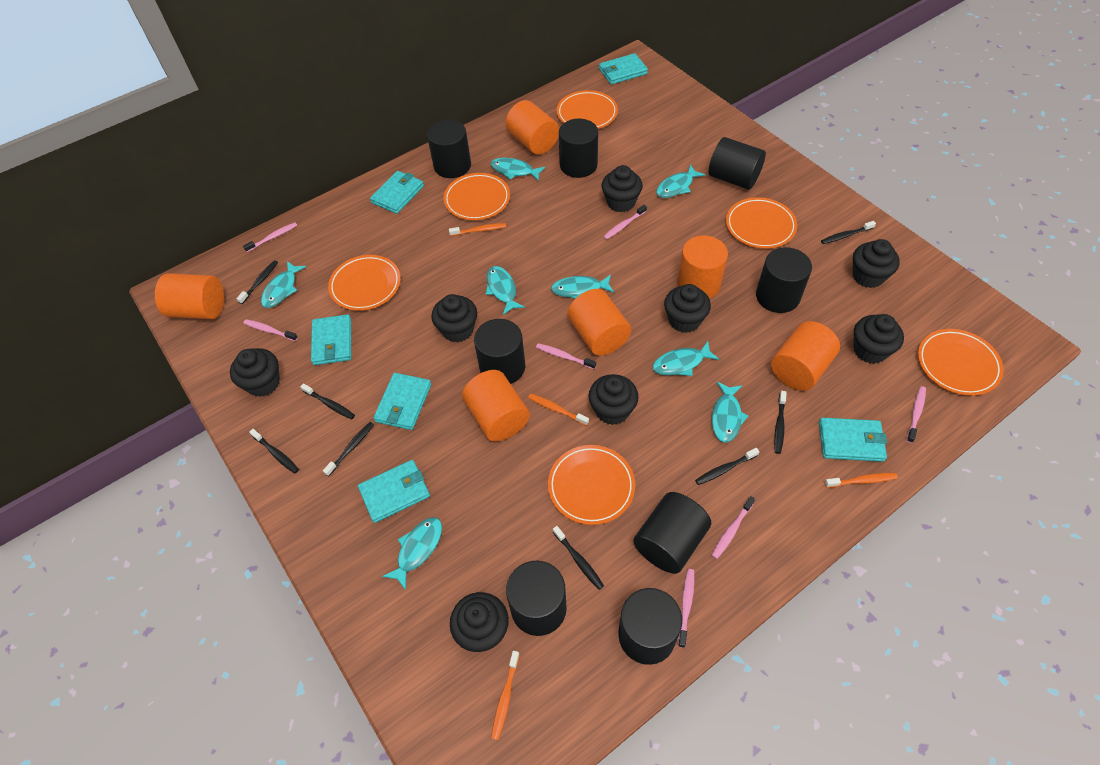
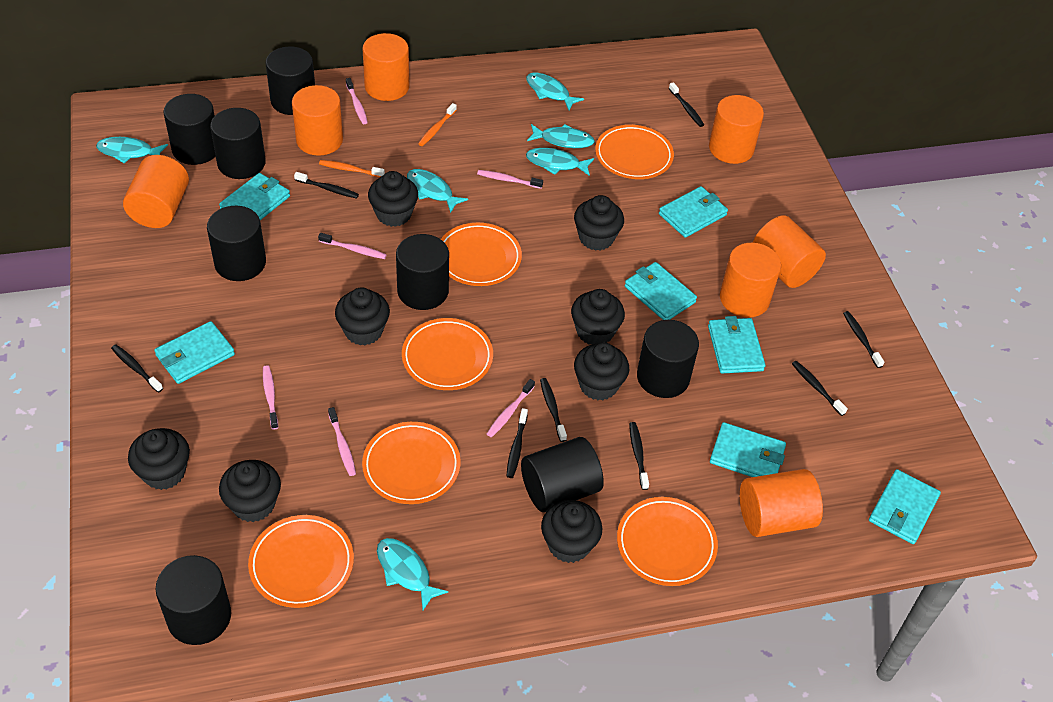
orange cylinder: [155,273,224,319] [462,370,530,442] [506,100,559,155] [567,289,631,356] [677,235,728,299] [771,321,840,391] = 6 -> [123,155,189,228] [292,85,343,156] [362,33,409,101] [709,95,764,164] [720,243,781,317] [740,469,823,537] [753,215,826,288] = 7
orange toothbrush: [449,223,506,236] [491,651,520,740] [528,393,589,426] [825,473,898,488] = 4 -> [319,160,385,177] [418,103,457,146] = 2
pink toothbrush: [243,222,297,252] [243,319,298,341] [536,343,596,369] [603,205,647,240] [678,569,694,648] [712,496,755,559] [906,386,926,443] = 7 -> [263,365,278,430] [318,233,386,259] [328,407,356,476] [346,78,368,124] [477,170,543,189] [487,379,535,437] = 6
turquoise fish: [261,261,306,308] [382,517,442,590] [486,266,525,315] [490,158,546,181] [551,275,614,299] [652,341,719,376] [656,165,705,198] [712,382,748,443] = 8 -> [96,137,168,163] [377,538,449,610] [407,169,468,213] [526,73,584,110] [526,148,594,176] [527,124,595,148] = 6
turquoise wallet: [311,314,351,365] [358,460,430,523] [370,171,424,214] [373,373,431,430] [599,53,648,85] [819,418,887,462] = 6 -> [154,321,235,384] [219,173,290,220] [625,262,697,320] [659,186,728,238] [708,316,766,374] [710,422,786,477] [869,469,941,544] = 7

